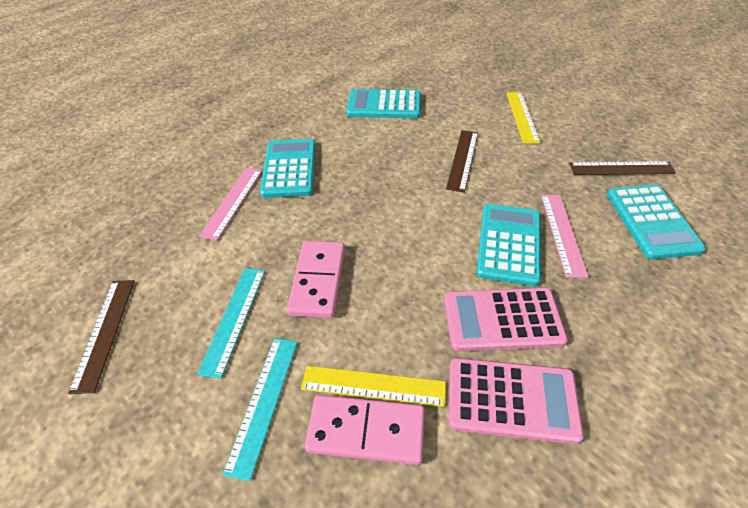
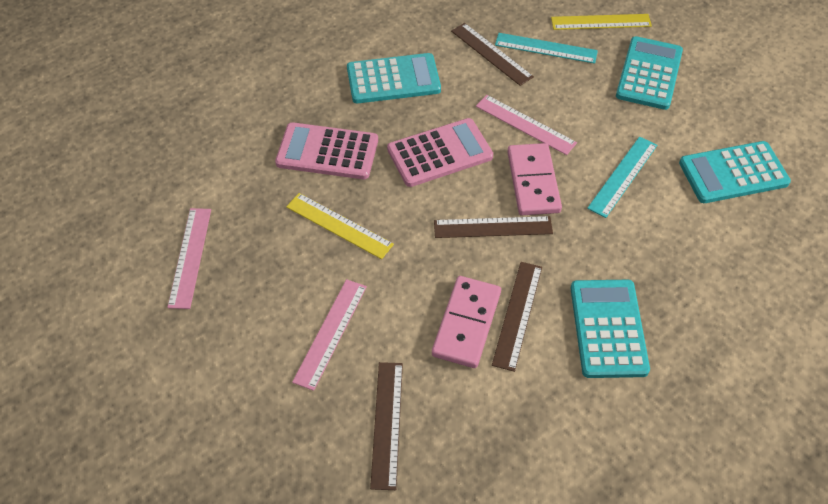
brown ruler: [68,280,135,394] [446,130,478,192] [569,161,676,175] = 3 -> [370,362,403,490] [434,216,553,238] [451,23,534,86] [492,262,542,372] = 4
pink ruler: [199,168,262,240] [541,195,589,278] = 2 -> [167,208,211,309] [292,279,367,391] [476,95,577,155] = 3

